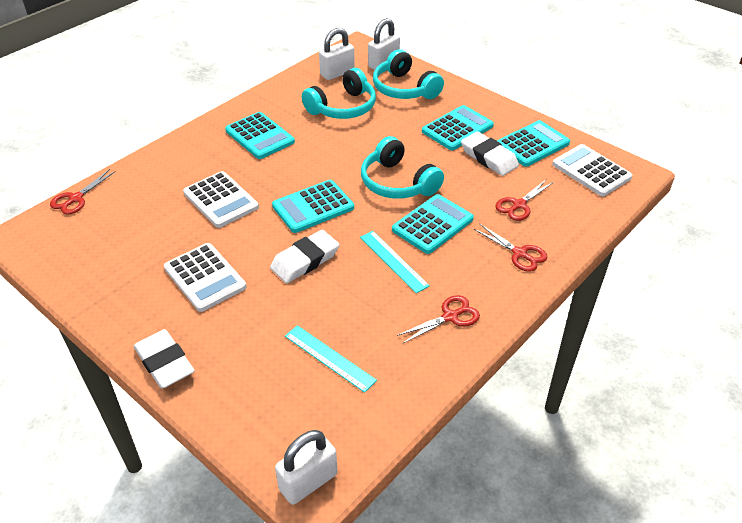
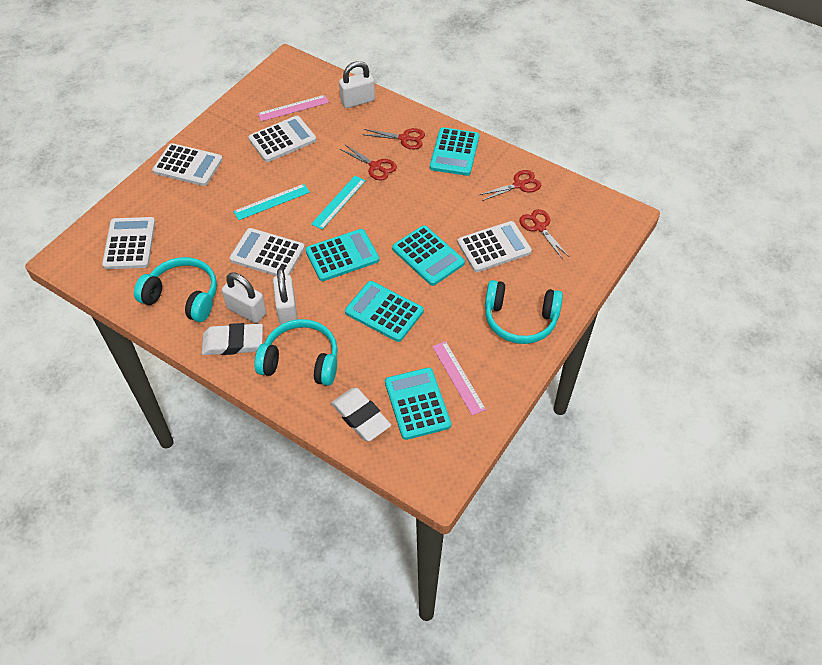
pink ruler: none = 0 -> [257,95,329,121] [432,341,486,416] = 2
white calculator: [164,243,247,312] [183,171,259,228] [552,144,632,196] = 3 -> [102,217,155,269] [152,143,223,186] [230,228,305,276] [248,116,316,162] [457,221,532,272] = 5
white eraser: [133,329,195,389] [270,230,339,283] [461,131,519,176] = 3 -> [202,323,263,355] [331,388,391,441] = 2

